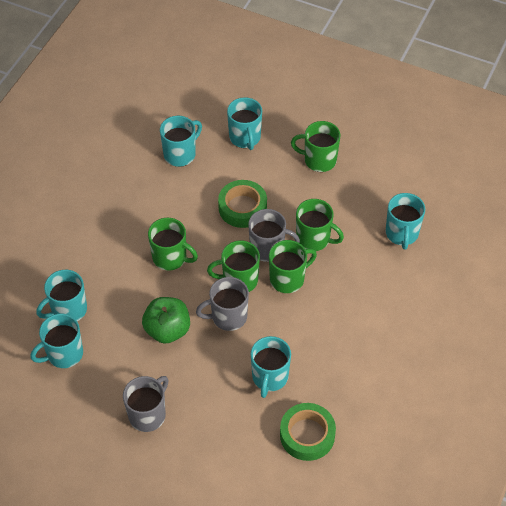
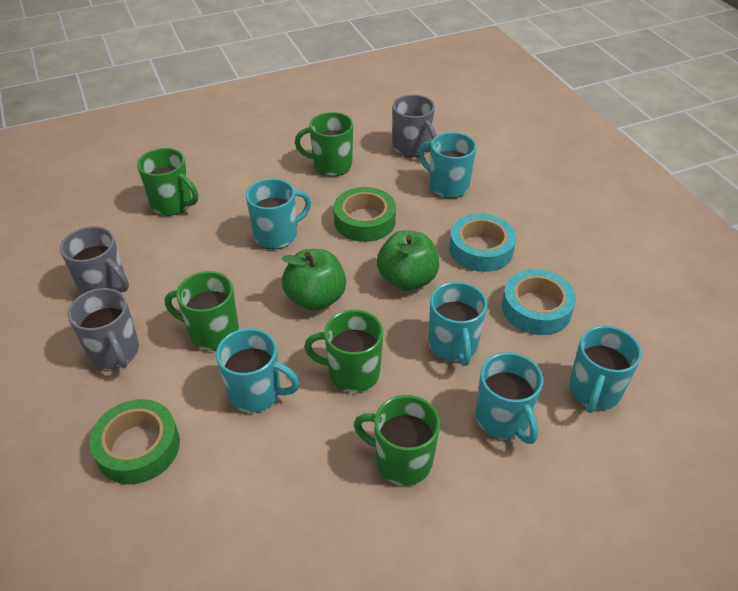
green apple: [142,297,190,344] = 1 -> [282,249,346,311] [377,230,439,291] = 2
turquoise tape: none = 0 -> [449,213,516,272] [502,269,576,335] = 2

